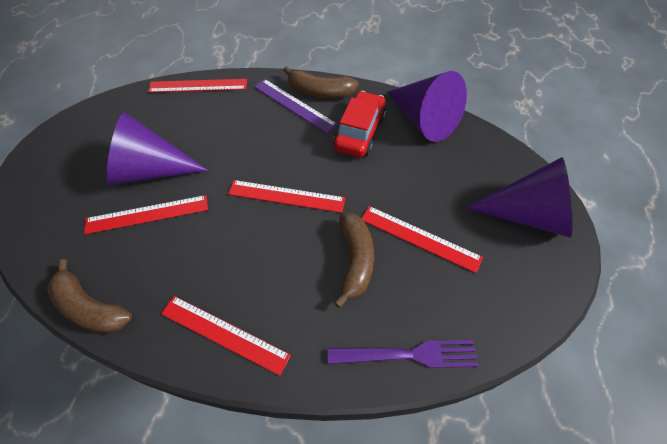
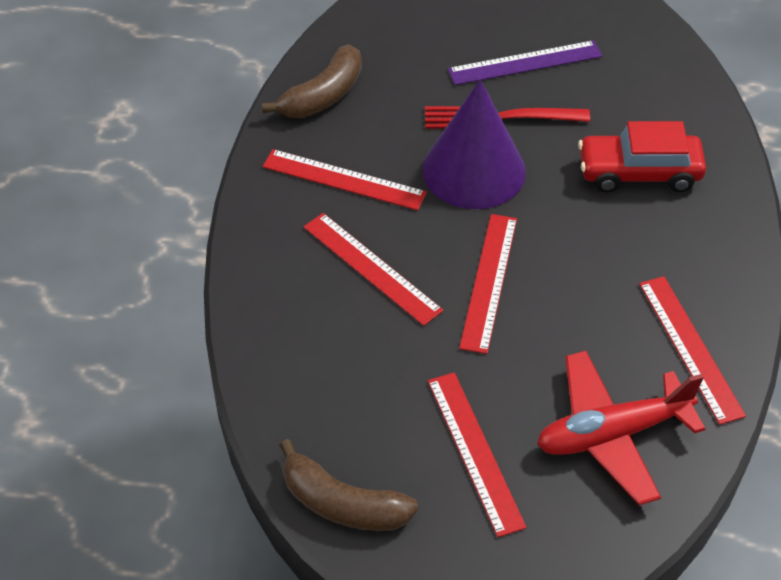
brown banana: [47,259,132,333] [283,66,359,98] [333,213,374,308] = 3 -> [262,45,362,118] [279,439,418,531] = 2
purple cone: [107,112,208,185] [387,71,467,142] [466,157,572,238] = 3 -> [422,79,526,209] = 1
purple fork: [328,340,478,368] = 1 -> none = 0
red fork: none = 0 -> [425,106,590,129] = 1
red plane: none = 0 -> [537,351,705,505] = 1

